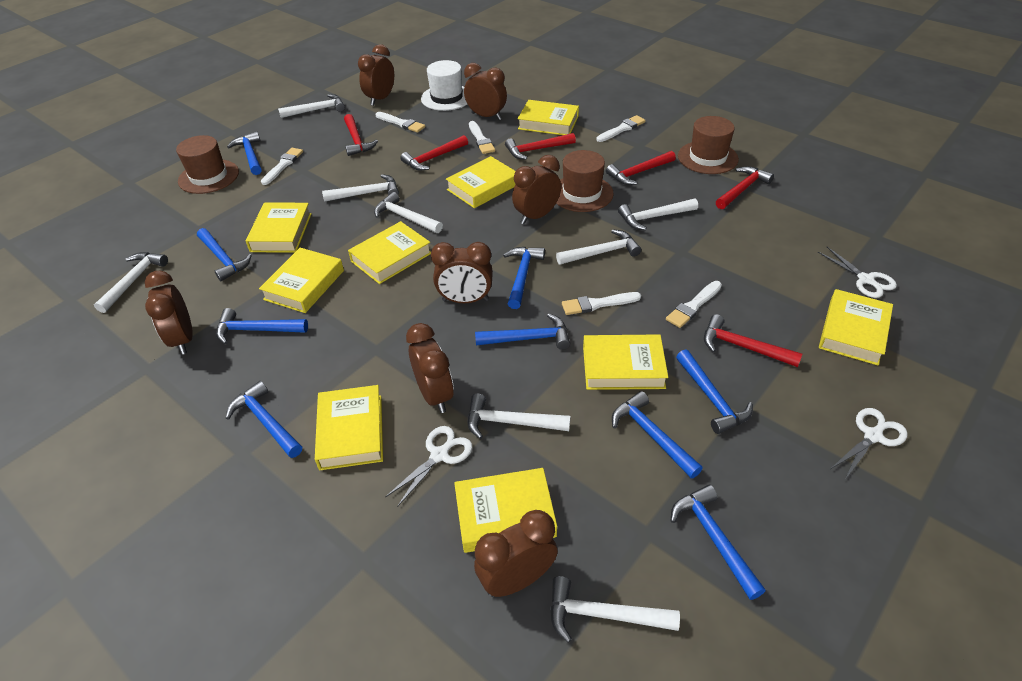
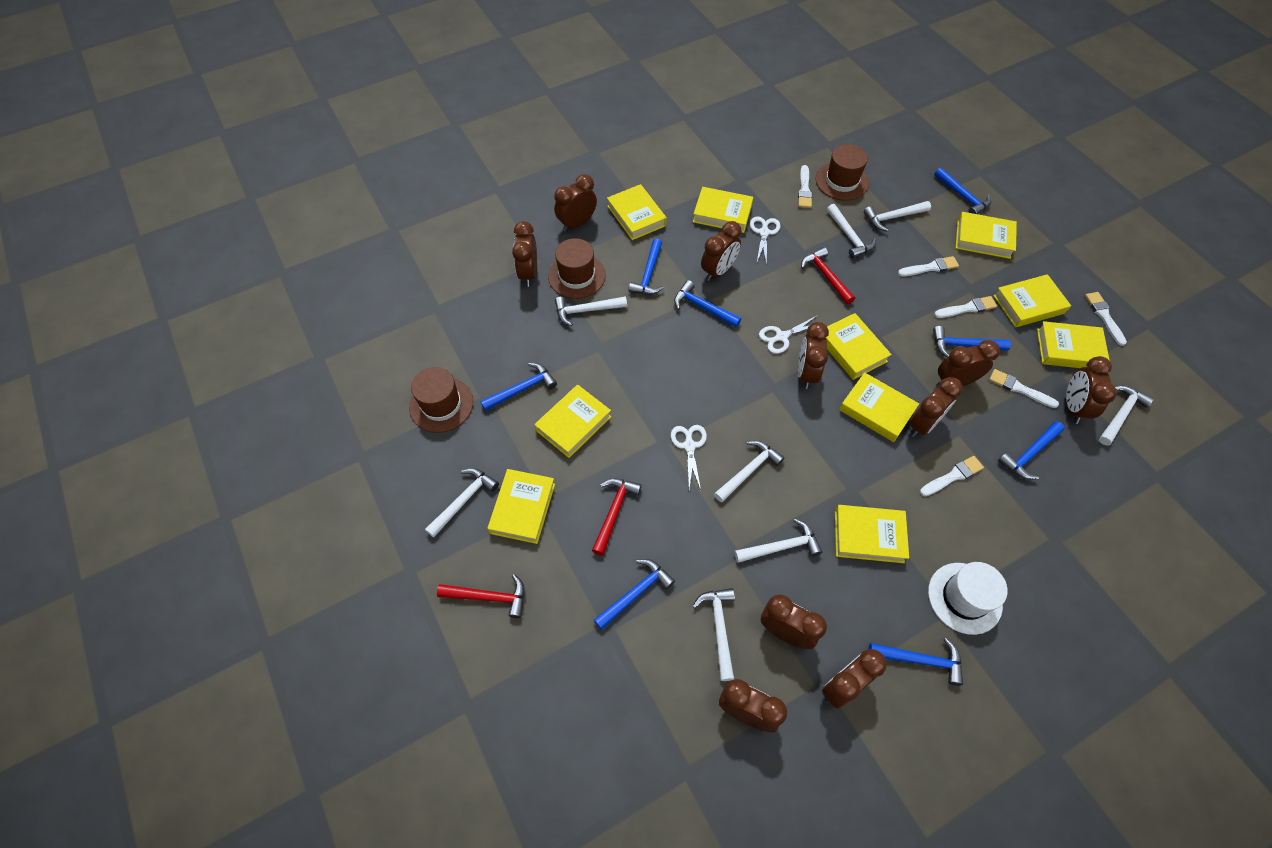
blue hammer: [197,228,252,281] [216,308,308,345] [226,381,302,458] [227,131,262,175] [475,314,570,350] [503,247,545,309] [612,391,703,479] [671,485,765,600] [676,349,753,434] = 9 -> [480,363,557,411] [594,559,675,630] [628,239,664,295] [674,280,741,327] [868,638,963,686] [933,326,1011,358] [934,167,991,214] [998,421,1065,480] = 8
brown clock: [145,271,193,355] [358,44,394,106] [406,323,454,413] [431,242,493,303] [464,63,507,120] [474,510,558,597] [512,155,561,224] = 7 -> [512,221,537,287] [554,174,597,232] [701,221,742,281] [719,679,787,733] [761,594,827,649] [798,322,829,389] [822,649,886,709] [909,377,963,437] [937,340,1000,387] [1066,356,1117,424] = 10
red hammer: [344,114,378,156] [400,135,468,170] [505,133,576,160] [606,151,676,185] [704,314,802,367] [716,166,774,209] = 6 -> [437,574,525,618] [592,478,642,556] [801,247,855,304] = 3
yellow book: [246,203,312,253] [259,248,344,313] [315,385,383,470] [348,221,431,284] [446,156,516,208] [454,468,557,553] [518,100,579,135] [583,334,668,390] [819,289,893,366] = 9 -> [487,469,555,544] [534,385,611,458] [607,184,667,240] [693,187,753,233] [826,313,892,380] [835,505,909,563] [839,372,919,442] [956,212,1017,259] [993,274,1071,327] [1037,321,1110,368] = 10

